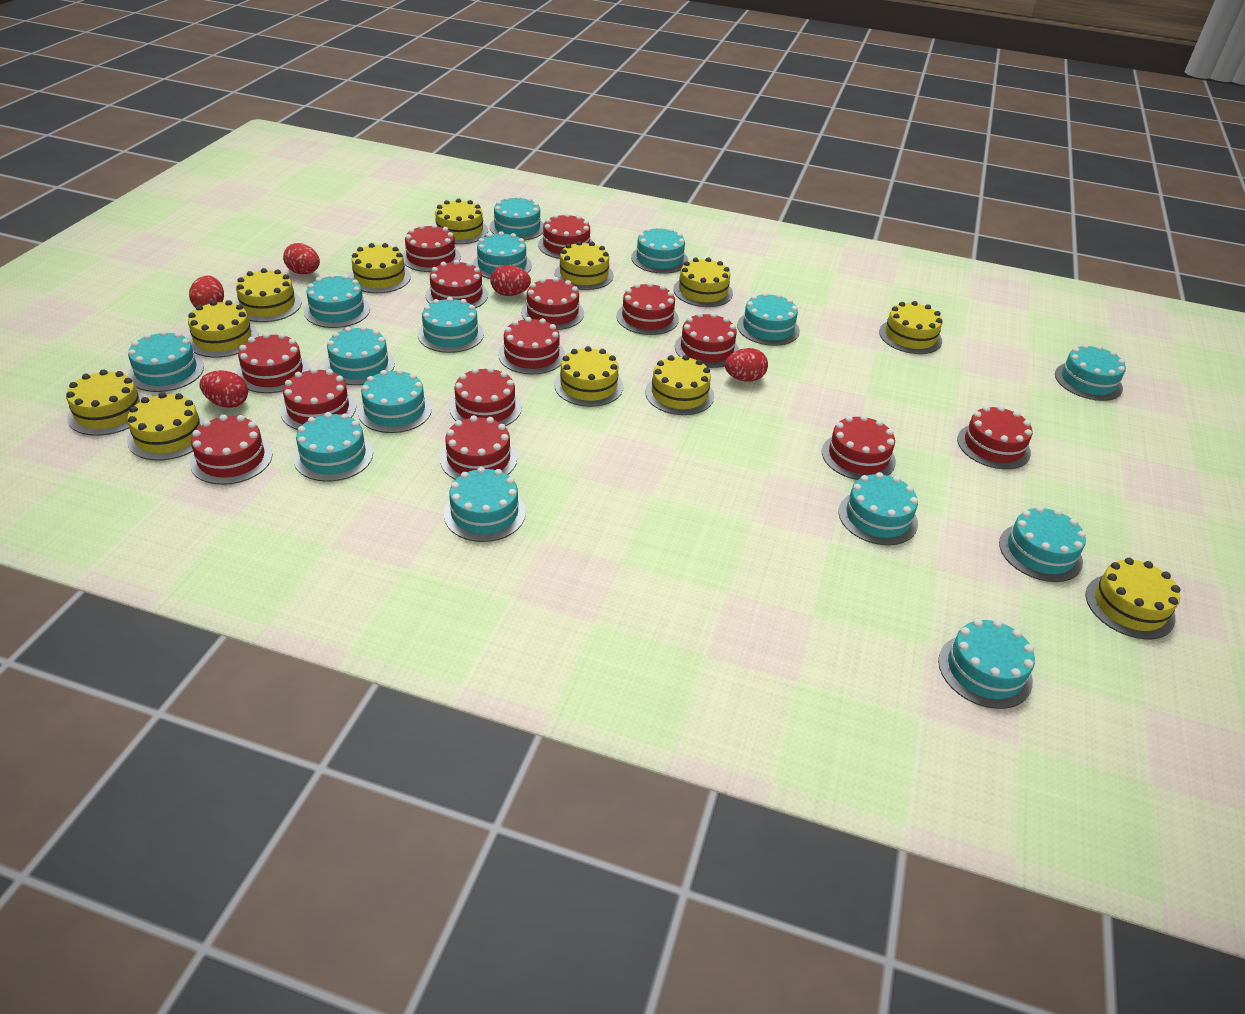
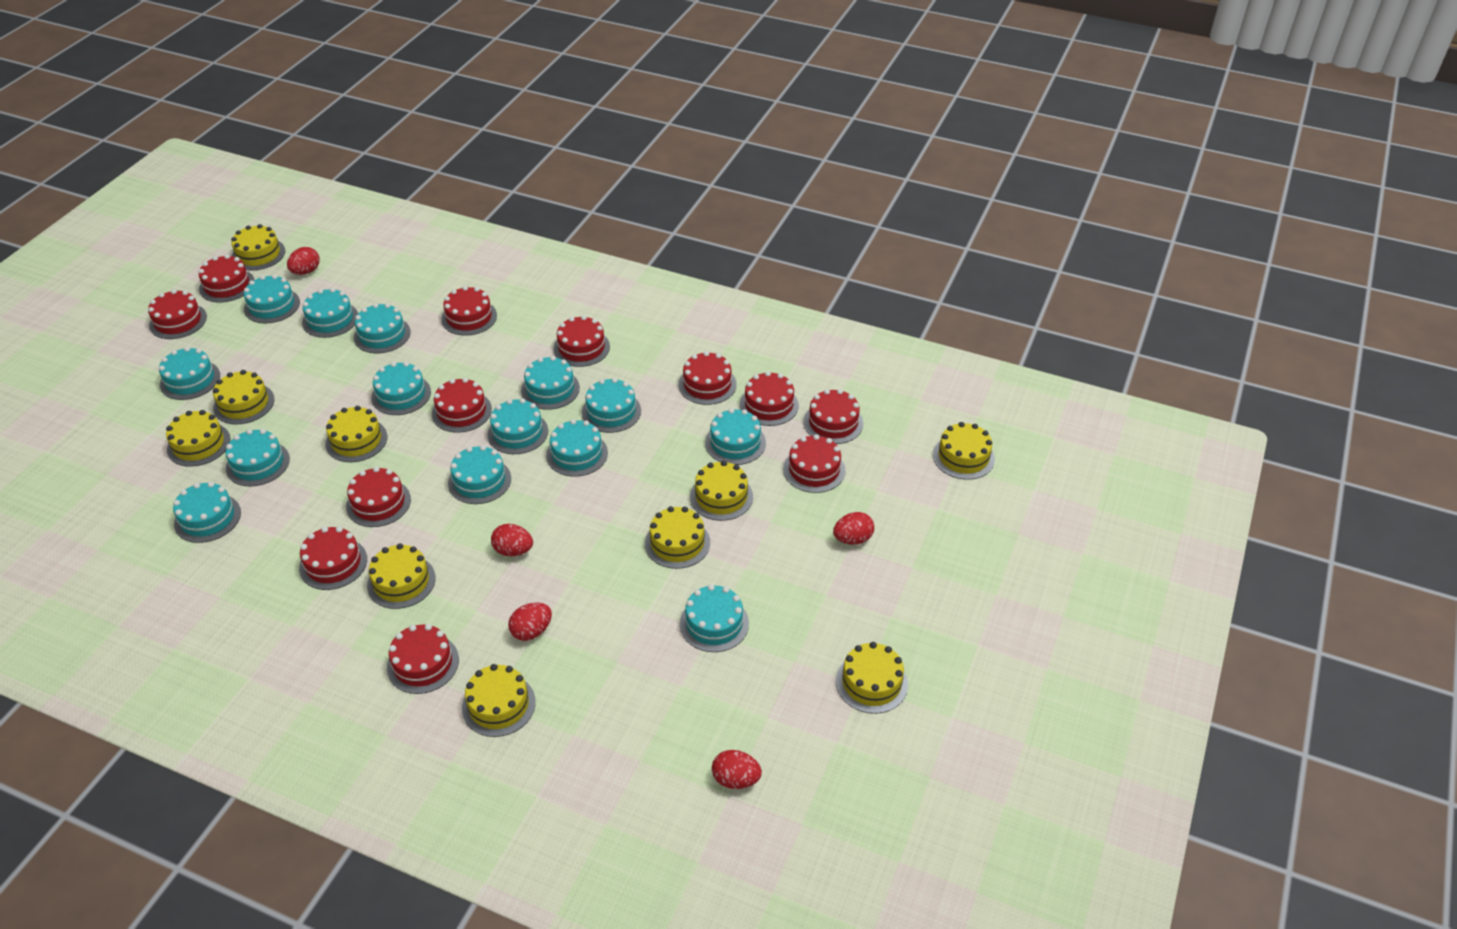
red cake: [190,414,273,485] [237,333,310,393] [280,368,356,430] [402,224,461,272] [426,260,488,308] [440,415,517,480] [449,367,522,426] [498,317,565,374] [521,277,584,330] [538,213,593,259] [616,282,679,335] [675,312,739,368] [822,415,896,480] [957,406,1032,469] = 14 -> [148,289,207,339] [198,254,254,302] [299,526,367,590] [346,467,411,527] [387,624,459,694] [432,378,492,433] [441,286,497,336] [553,315,610,367] [678,351,737,405] [740,371,799,426] [783,434,845,493] [803,389,863,444] = 12
turquoise cake: [128,330,204,392] [293,412,373,482] [304,274,370,328] [324,326,395,385] [358,369,432,433] [418,297,484,353] [444,467,526,542] [473,231,532,279] [490,196,544,240] [631,226,688,274] [737,292,800,346] [838,472,918,545] [938,619,1035,709] [999,506,1086,582] [1055,344,1126,401] = 15 -> [159,347,220,400] [173,482,241,543] [225,429,290,486] [244,274,300,323] [302,288,358,338] [354,303,411,353] [371,362,431,415] [448,445,511,504] [487,398,548,454] [521,356,580,410] [546,419,608,477] [582,378,641,433] [680,584,749,652] [705,408,766,465] = 14
yellow cake: [66,369,144,436] [127,392,205,460] [188,300,258,358] [235,268,302,322] [349,243,411,293] [435,198,488,244] [554,346,623,407] [555,241,614,290] [645,355,714,415] [673,257,733,307] [879,301,943,354] [1086,558,1180,639] = 12 -> [166,410,231,467] [213,370,274,425] [231,224,285,270] [325,406,387,462] [367,543,436,609] [462,664,536,737] [645,506,710,569] [690,461,753,521] [836,642,908,714] [933,422,995,480] = 10

